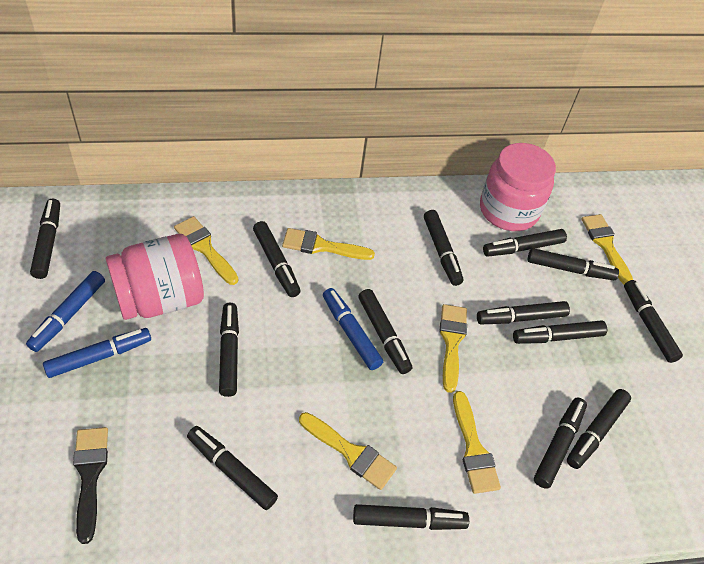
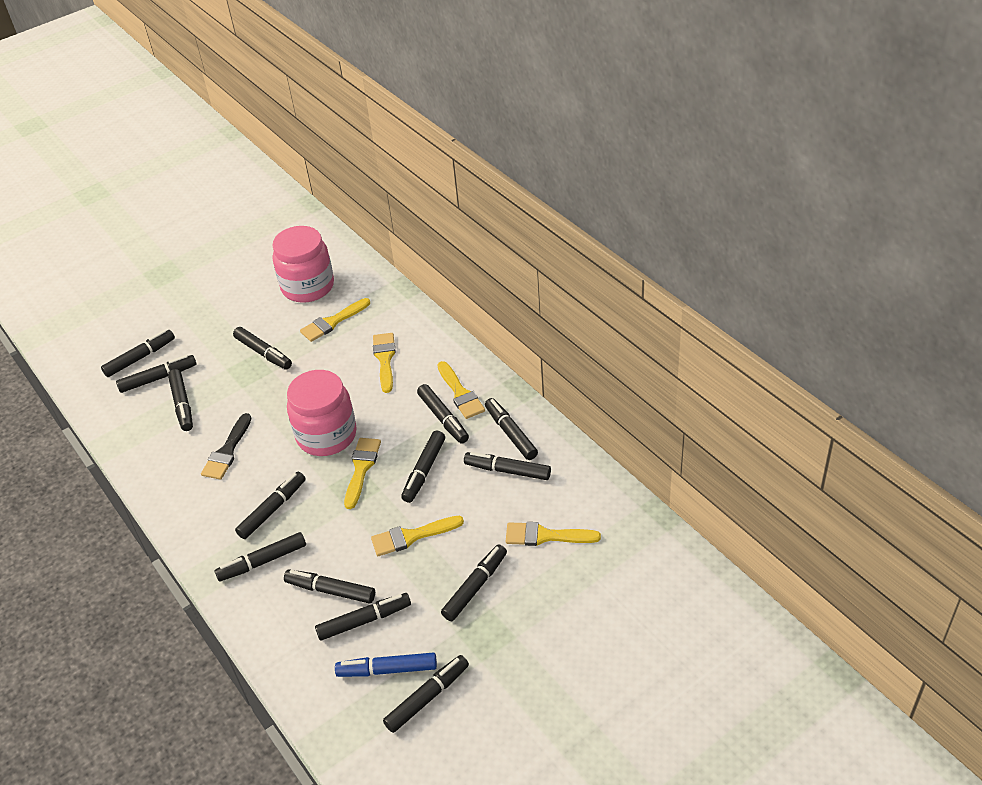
blue marker: [26,271,105,352] [43,328,151,378] [323,288,383,370] = 3 -> [335,652,437,677] = 1

